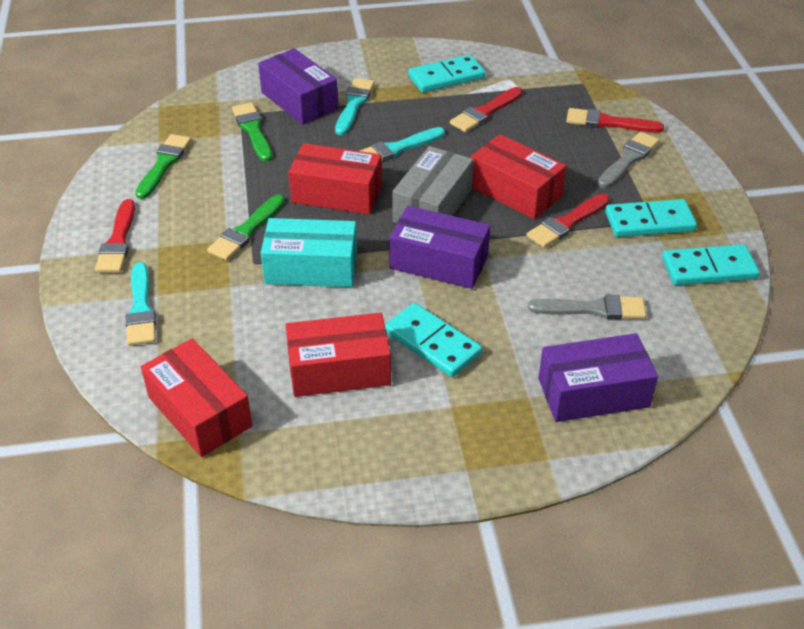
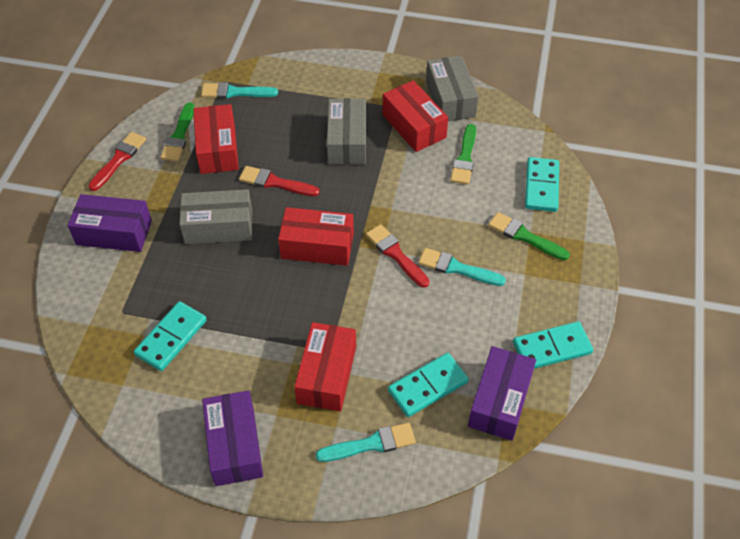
grey box: [392,146,474,223] = 1 -> [179,189,252,244] [327,98,366,165] [426,55,479,122] = 3
grey brush: [528,295,646,319] [598,132,659,188] = 2 -> none = 0
red brush: [95,199,135,272] [450,87,523,132] [526,194,610,248] [566,108,664,132] = 4 -> [88,132,146,191] [239,166,320,196] [366,224,429,288] = 3
turquoise box: [261,218,357,287] = 1 -> none = 0

